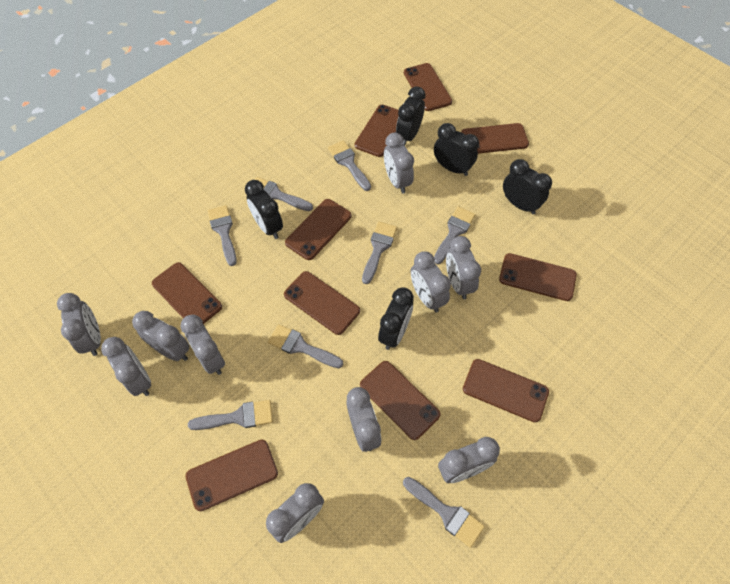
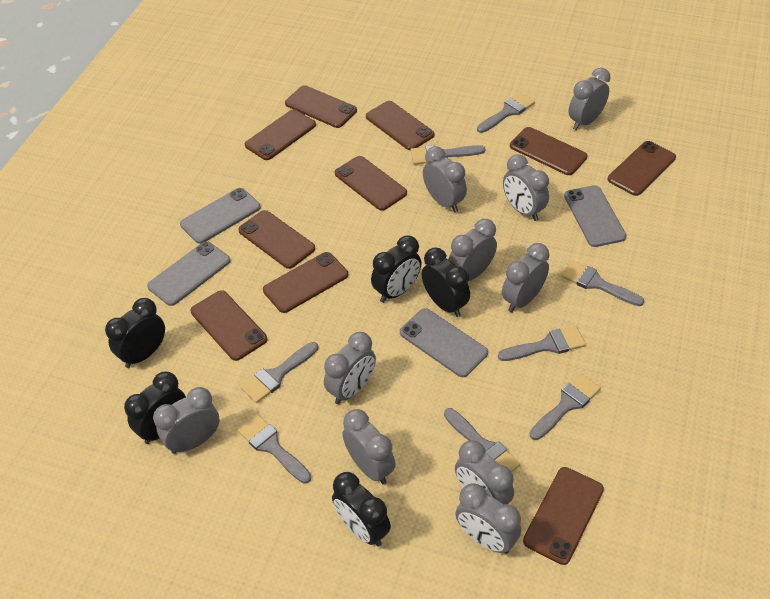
grey phone: none = 0 -> [147,241,230,306] [180,188,261,244] [400,308,488,377] [564,185,627,247] = 4

